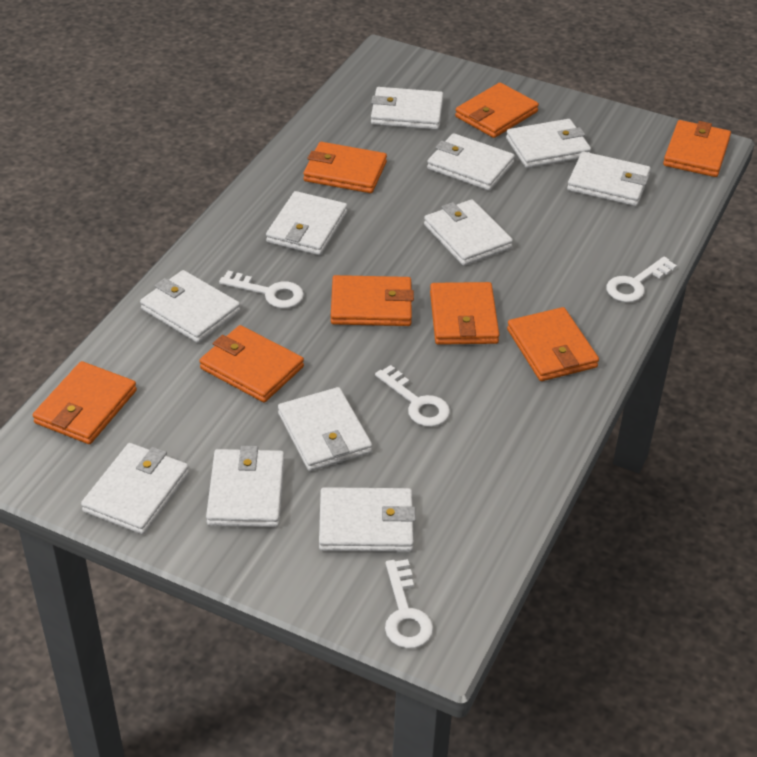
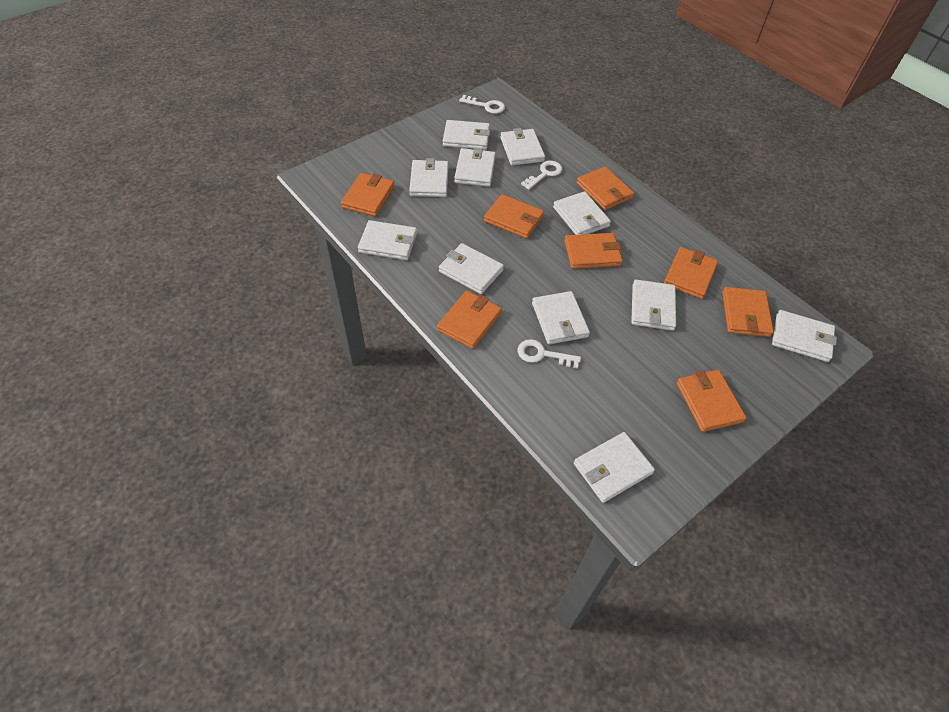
white key: [219,270,304,308] [375,365,450,427] [385,559,433,648] [606,257,677,302] = 4 -> [459,95,505,114] [518,339,581,369] [521,161,562,190] = 3

